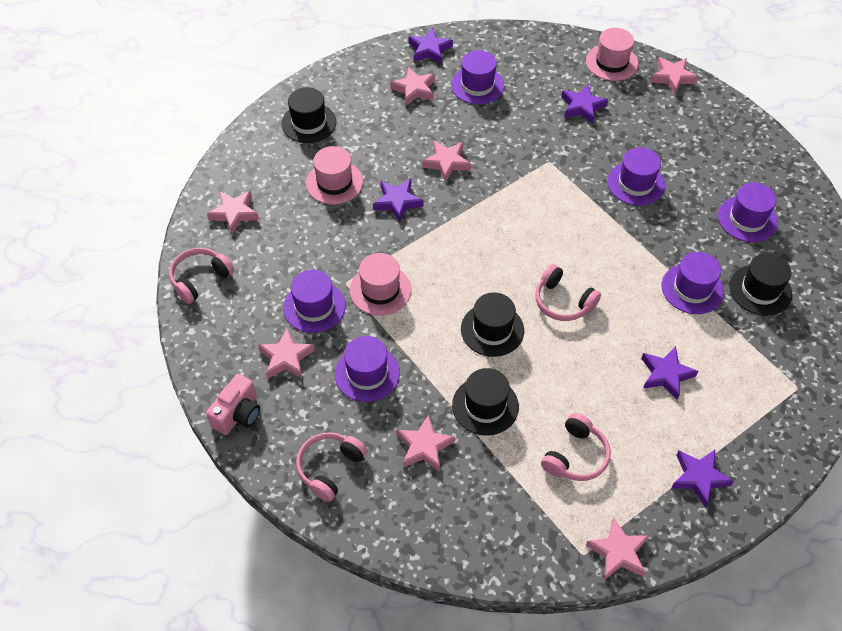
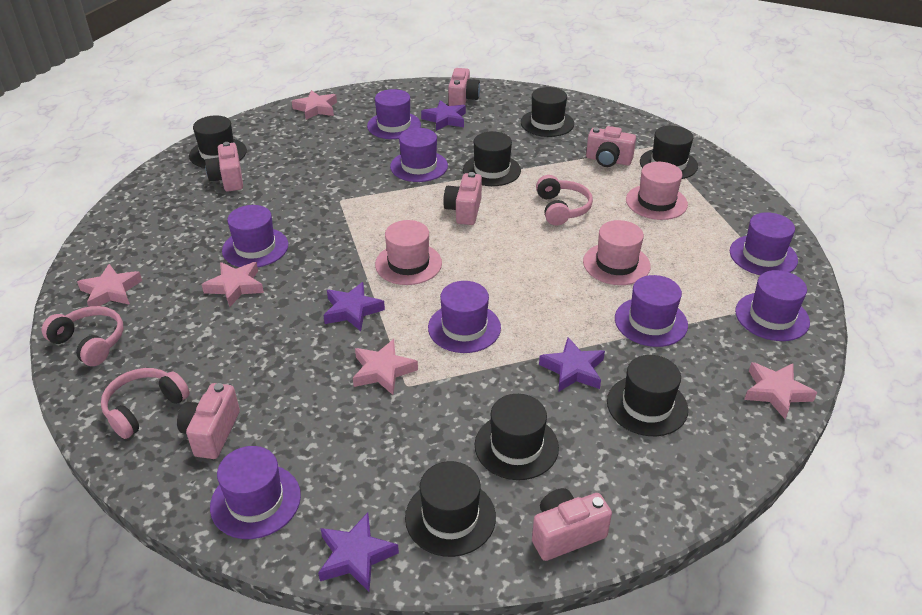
black hat: [281,87,336,143] [452,368,519,436] [461,292,524,357] [729,253,792,316] = 4 -> [189,115,247,168] [405,461,496,557] [463,131,521,186] [475,394,559,480] [521,87,574,137] [607,355,688,436] [640,126,698,179] = 7
pink camera: [206,374,260,435] = 1 -> [177,383,240,459] [205,142,243,191] [443,172,482,225] [448,68,480,106] [532,488,612,561] [586,126,636,167] = 6
pink headphones: [169,248,234,304] [296,432,368,502] [535,264,601,321] [541,413,611,481] = 4 -> [42,306,123,366] [101,368,190,439] [536,175,593,226] = 3
pink star: [207,191,259,234] [258,328,315,379] [390,67,435,105] [397,415,455,472] [422,140,471,182] [586,517,649,579] [651,57,698,94] = 7 -> [77,264,142,307] [201,262,264,307] [292,90,337,120] [353,339,418,395] [744,362,817,419] = 5
purple hat: [283,270,346,333] [335,336,400,402] [451,50,504,105] [607,147,665,206] [662,252,724,314] [718,183,778,242] = 6 -> [210,446,301,539] [222,205,288,267] [367,89,421,139] [390,128,448,182] [428,281,501,353] [615,275,688,347] [730,212,798,275] [735,270,810,341] = 8
purple star: [373,179,423,222] [408,27,453,64] [561,84,608,124] [641,346,698,400] [671,450,734,507] = 5 -> [318,513,399,592] [323,282,385,331] [421,100,466,131] [539,337,605,392] = 4

